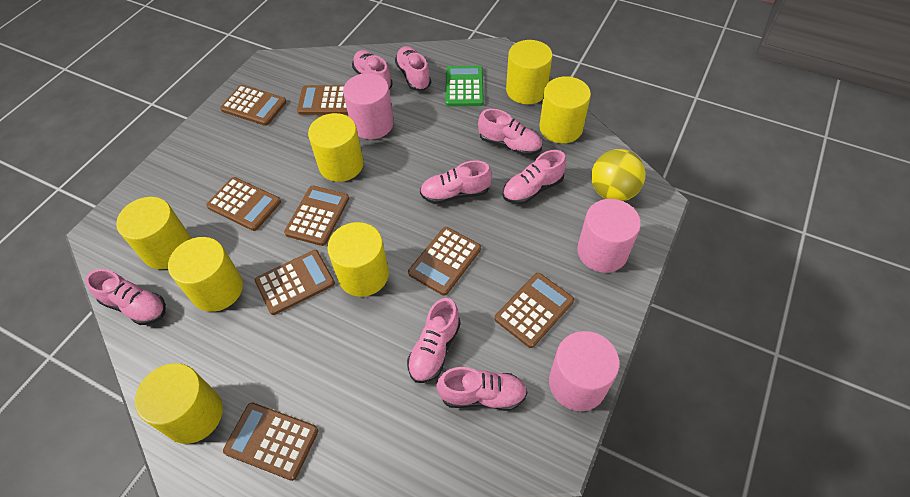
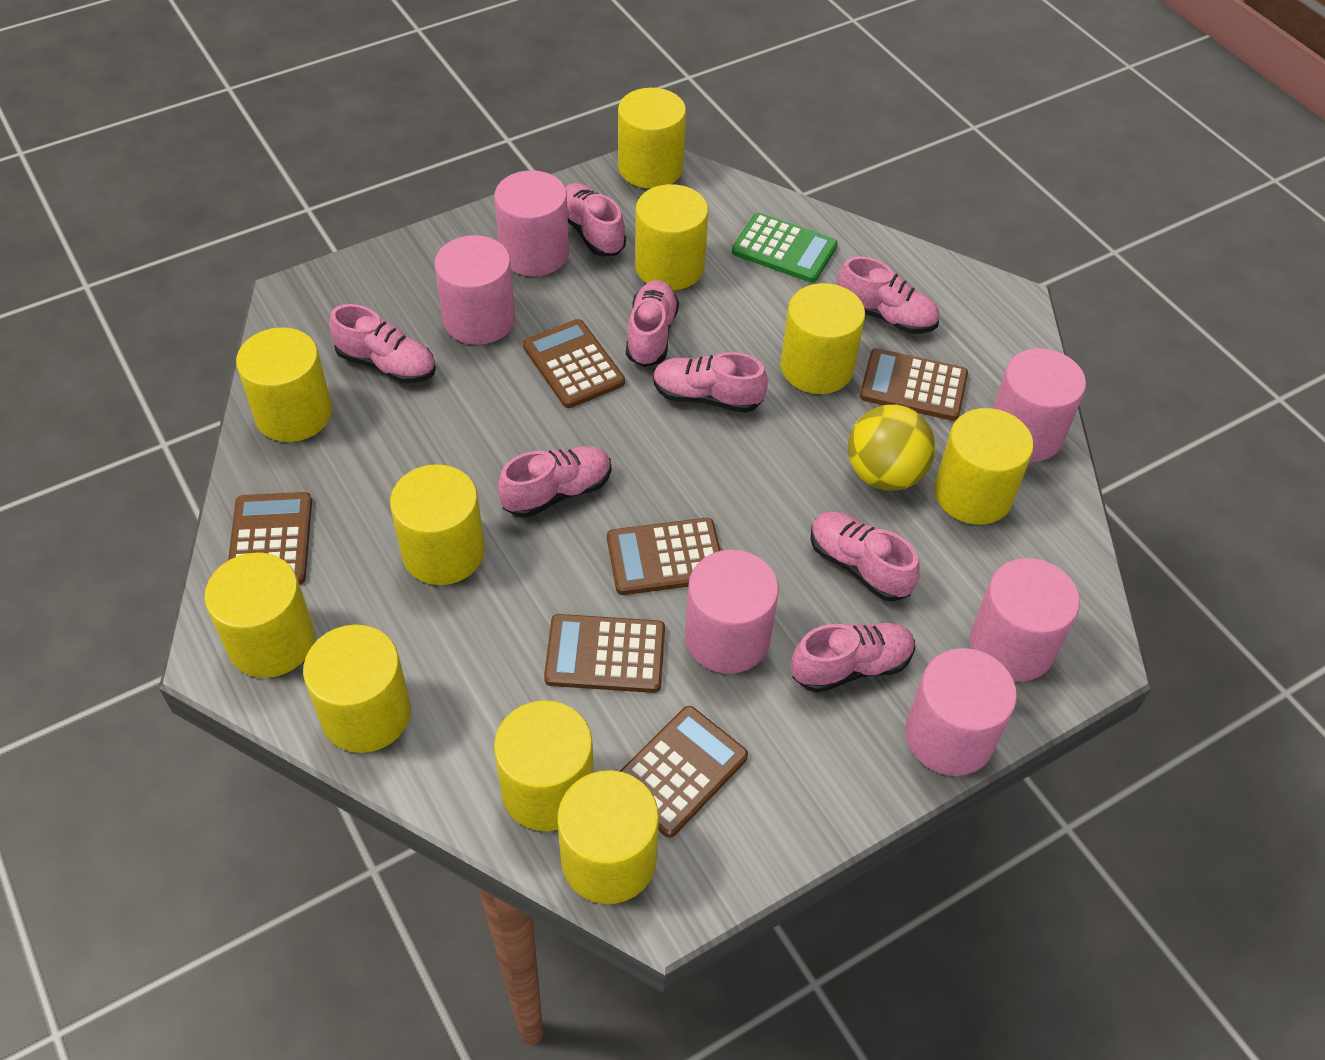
brown calculator: [206,177,281,231] [220,85,287,126] [223,403,319,481] [255,250,335,315] [284,186,349,246] [297,85,348,115] [408,227,481,296] [495,273,574,348] = 8 -> [228,492,312,585] [523,319,625,408] [544,614,665,693] [607,518,721,595] [619,706,748,838] [860,348,968,421] = 6
pink cylinder: [343,73,394,139] [549,331,620,411] [577,199,641,273] = 3 -> [435,235,515,345] [494,170,569,276] [685,550,779,674] [905,648,1017,776] [970,558,1080,682] [992,348,1086,462] = 6
yellow cylinder: [116,197,192,269] [135,363,223,444] [168,237,243,312] [308,113,364,182] [327,222,389,297] [506,40,553,104] [539,76,591,143] = 7 -> [204,552,315,678] [236,327,332,442] [303,625,411,753] [390,464,485,585] [494,700,594,831] [558,770,659,904] [618,88,686,189] [635,184,708,290] [781,283,865,394] [934,408,1034,525] = 10

